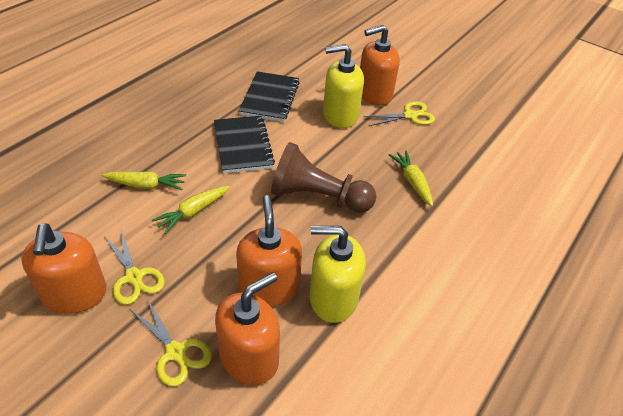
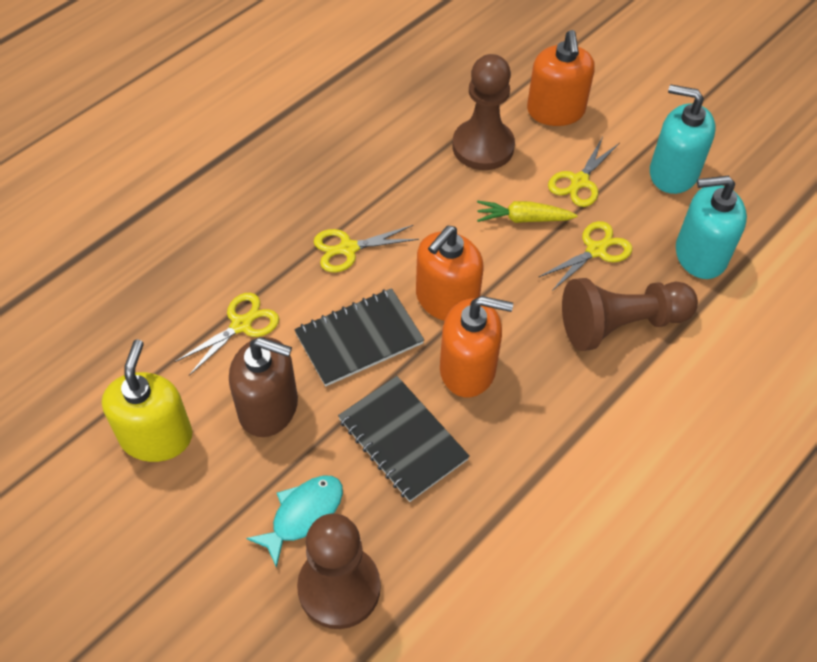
brown pawn: [271,142,376,213] = 1 -> [297,513,381,629] [452,54,515,170] [562,278,698,351] = 3
brown soap dispenser: none = 0 -> [229,337,298,437] = 1
orange soap dispenser: [21,224,107,314] [215,272,280,385] [236,195,302,307] [360,25,400,105] = 4 -> [416,226,484,321] [440,296,513,397] [527,30,595,126] = 3
turquoise fish: none = 0 -> [246,476,343,568] = 1
turquoise soap dispenser: none = 0 -> [650,84,716,194] [676,176,747,279] = 2
yellow carrot: [102,172,186,190] [152,186,230,234] [389,150,433,206] = 3 -> [477,201,578,223] = 1
yellow scissors: [104,230,165,305] [130,299,212,386] [364,101,435,126] = 3 -> [175,293,279,376] [313,225,419,273] [539,221,632,291] [548,137,620,207] = 4
yellow soap dispenser: [310,226,366,323] [323,44,364,128] = 2 -> [102,339,192,462] = 1

